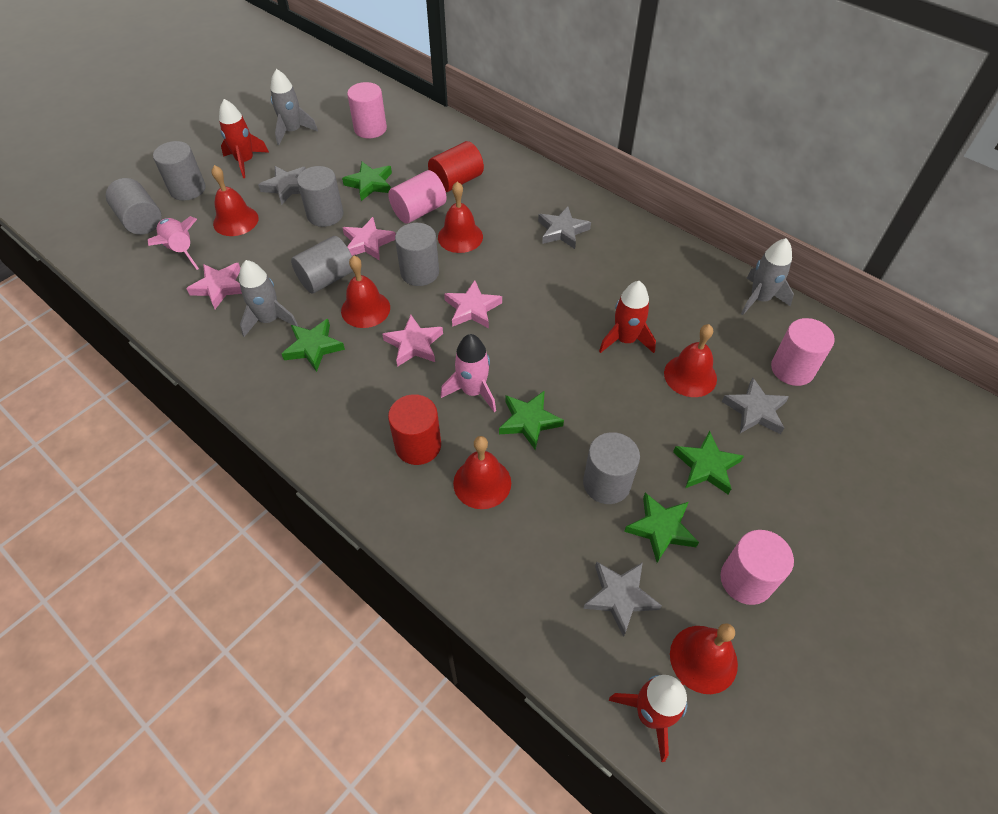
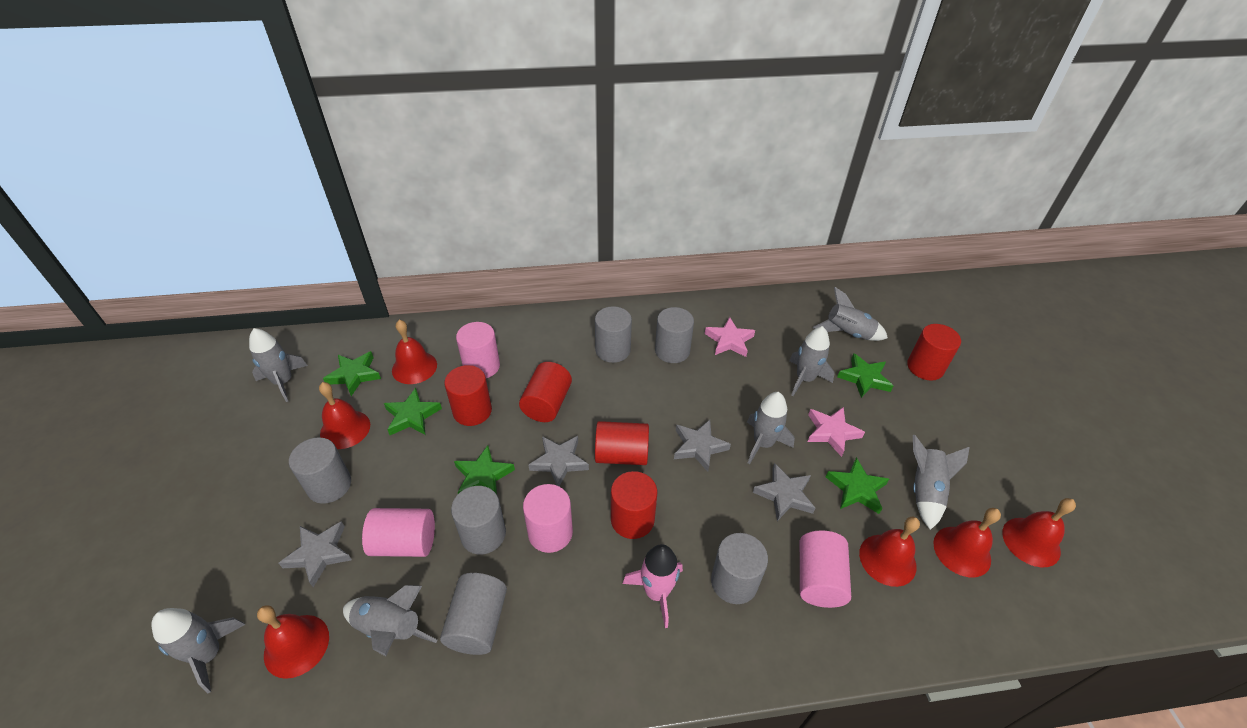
grey rocket: [239,260,298,337] [270,69,318,145] [741,238,794,315] = 3 -> [152,608,245,693] [249,328,308,402] [343,585,438,656] [747,392,795,464] [789,326,835,396] [813,287,888,341] [913,435,970,530] = 7
pink rocket: [148,216,199,270] [441,334,496,412] = 2 -> [622,544,683,628] = 1
pink star: [186,263,242,309] [342,217,396,261] [382,315,443,367] [444,280,502,328] = 4 -> [705,317,755,357] [808,407,865,457] = 2
red cylinder: [388,394,441,465] [428,141,484,192] = 2 -> [444,365,492,426] [519,362,572,422] [595,421,649,465] [611,471,657,539] [907,324,961,381] = 5
red rocket: [219,99,269,178] [599,281,656,353] [609,675,687,762] = 3 -> none = 0

